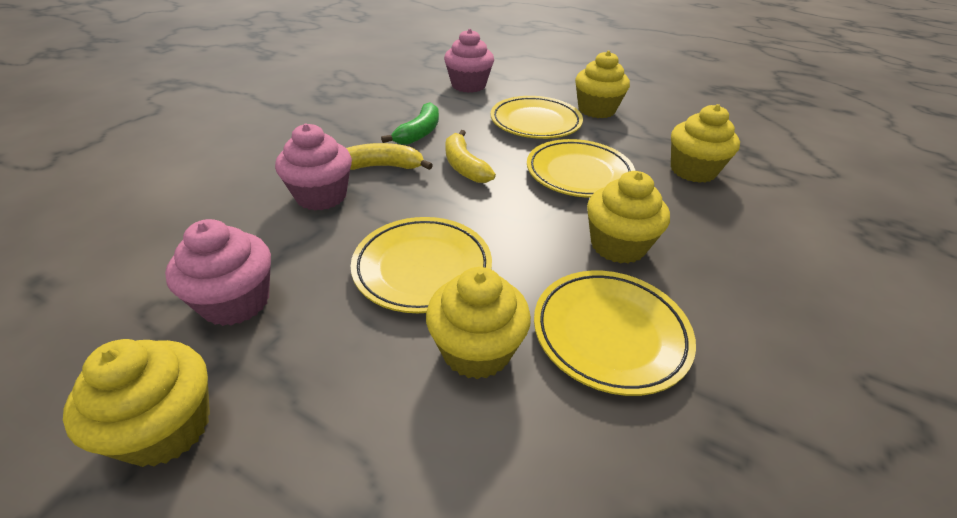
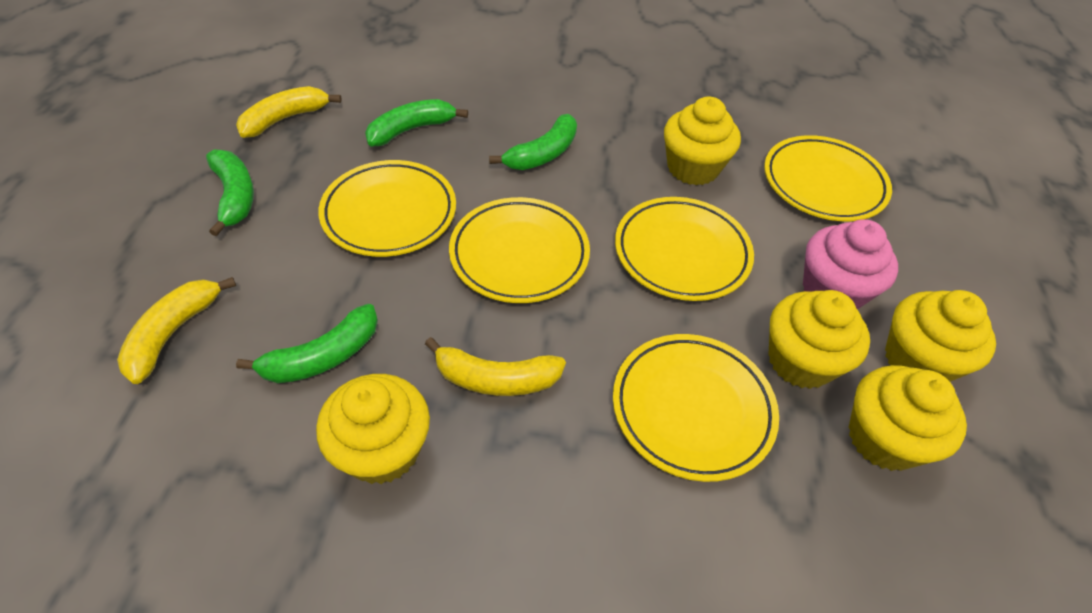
green banana: [381,102,439,145] = 1 -> [206,149,254,236] [236,304,378,383] [365,99,468,146] [489,114,577,170] = 4
pink cupcake: [165,219,271,326] [275,124,352,210] [444,29,494,93] = 3 -> [803,219,898,310] = 1
yellow banana: [346,143,433,170] [445,130,496,183] = 2 -> [117,277,236,384] [236,86,342,138] [425,337,566,396] = 3
yellow plate: [351,217,492,313] [490,96,583,139] [527,139,635,198] [534,271,696,396] = 4 -> [318,160,456,257] [449,197,590,303] [613,334,779,482] [615,197,754,301] [764,135,892,221] = 5

